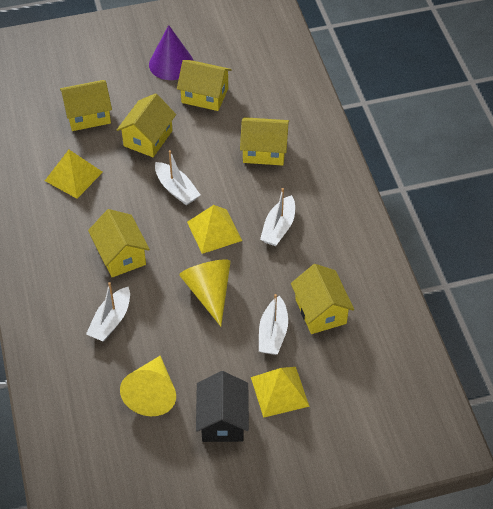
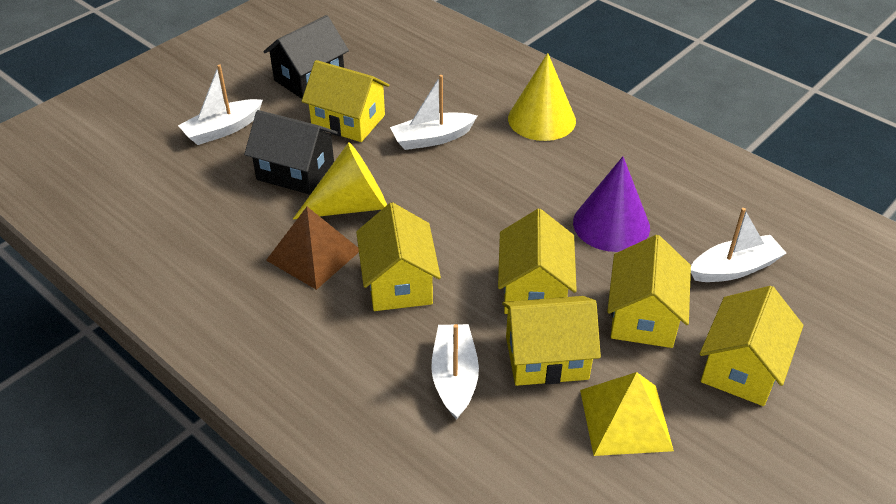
black house: [196,371,249,442] = 1 -> [244,110,338,195] [263,15,349,99] = 2
brown pyramid: none = 0 -> [266,207,359,290] = 1
yellow pyramid: [45,150,103,199] [187,205,242,254] [251,367,310,418] = 3 -> [580,372,674,456] = 1

